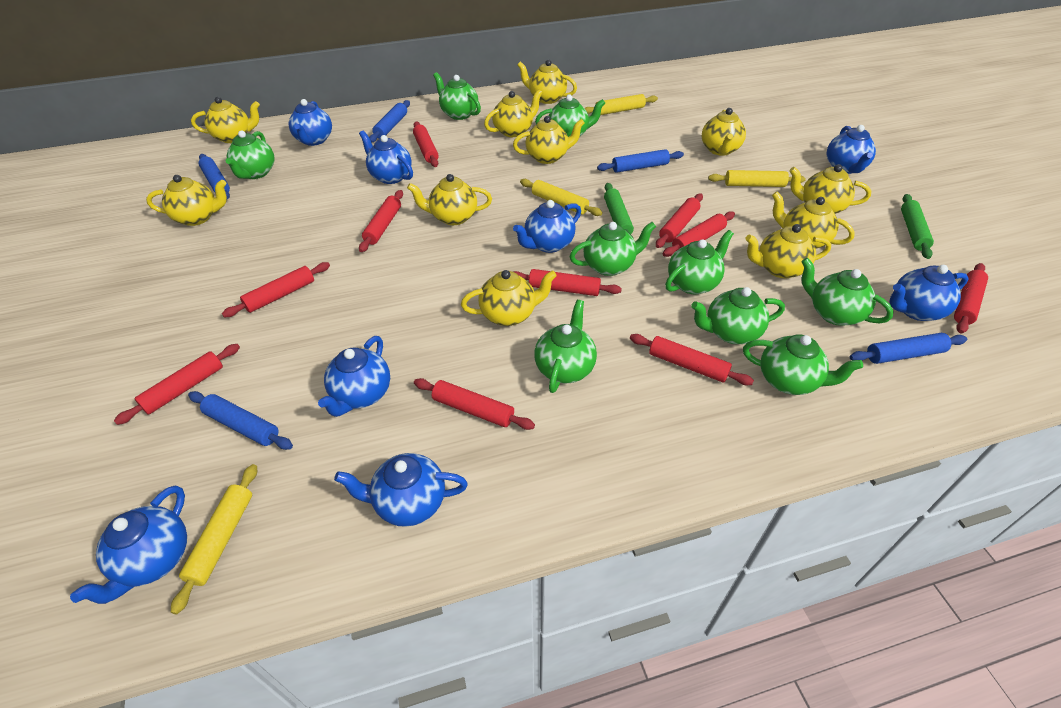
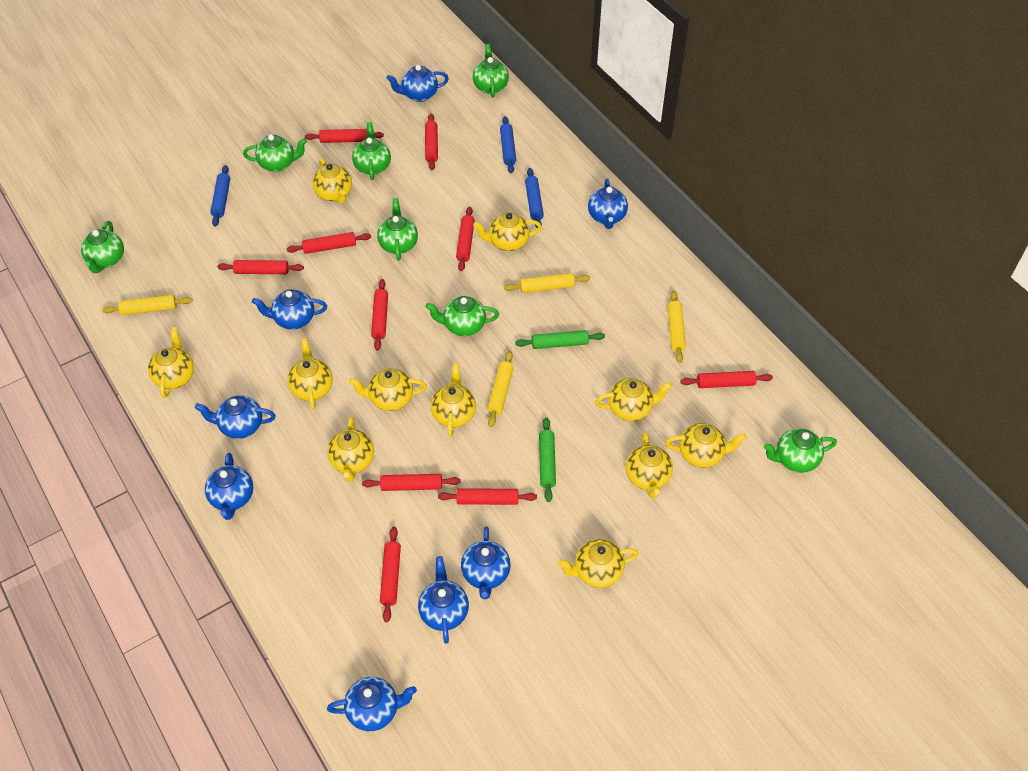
blue rolling pin: [188,391,293,450] [199,154,230,199] [369,100,410,142] [597,149,684,173] [850,333,967,364] = 5 -> [210,165,230,226] [500,116,516,173] [525,168,544,228] = 3
green teapot: [226,131,274,179] [433,72,481,120] [534,300,597,393] [535,94,605,137] [569,222,656,276] [665,230,734,294] [691,287,785,344] [743,334,863,395] [801,258,894,326] = 9 -> [81,221,124,273] [243,134,307,172] [352,122,391,180] [377,198,418,261] [426,296,499,336] [473,44,509,98] [764,428,837,473] = 7

